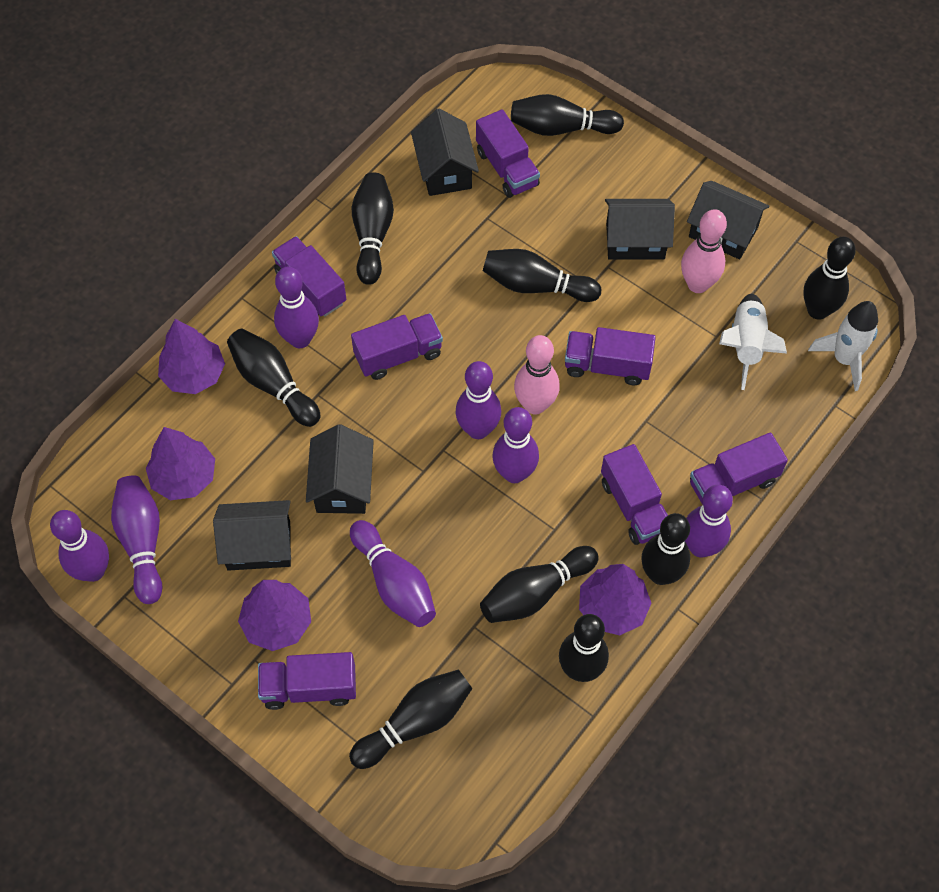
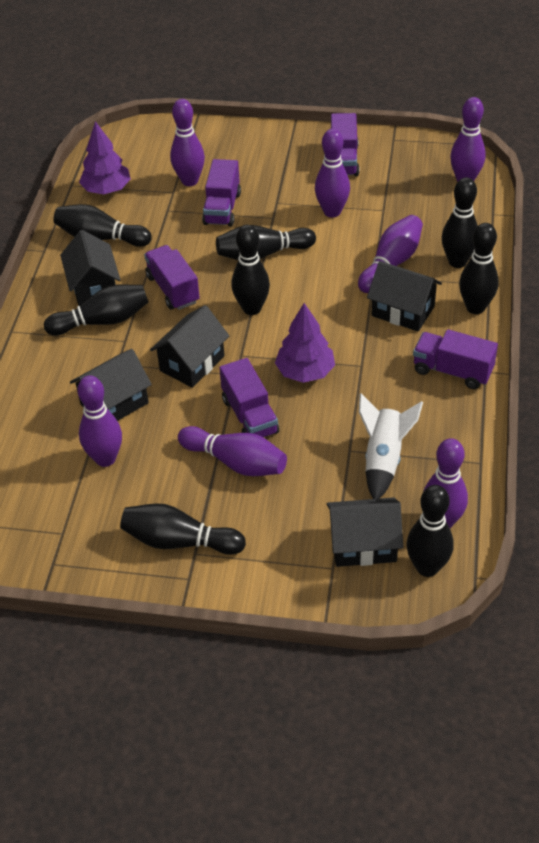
black bowling pin: [227,329,321,427] [349,670,472,769] [352,172,394,285] [480,546,599,623] [483,249,601,302] [511,94,624,136] [559,614,609,682] [641,513,690,585] [803,237,856,320] = 9 -> [44,285,149,335] [53,204,152,247] [120,504,246,555] [216,225,316,260] [231,225,270,315] [406,485,453,577] [442,177,478,268] [459,223,499,314] = 8
pink bowling pin: [514,335,560,414] [681,209,727,293] = 2 -> none = 0
purple tree: [146,427,215,500] [158,319,225,394] [238,580,311,651] [579,564,651,635] = 4 -> [79,121,131,194] [275,303,335,383] = 2
purple truck: [258,652,356,710] [272,236,346,317] [351,313,443,380] [476,109,540,198] [565,327,656,385] [601,444,668,545] [690,432,788,505] = 7 -> [144,245,200,310] [202,159,241,226] [219,358,279,437] [331,113,360,176] [413,329,498,389] = 5
white rocket: [719,294,787,390] [808,301,878,391] = 2 -> [359,393,423,499] = 1

